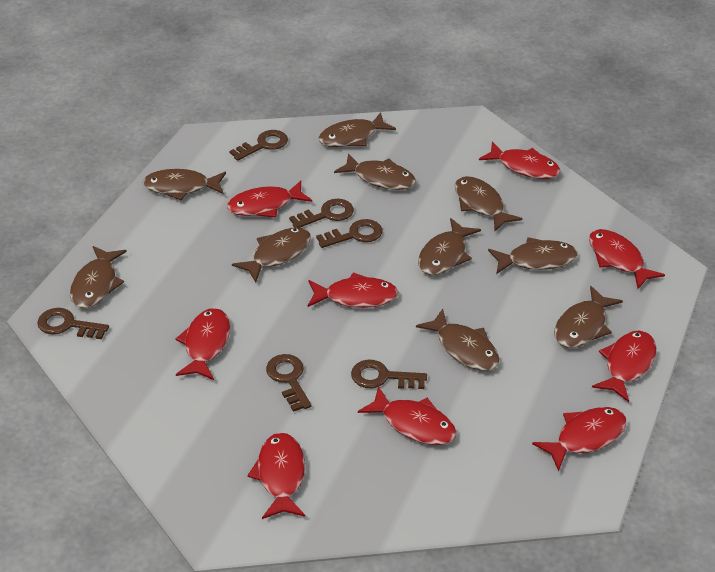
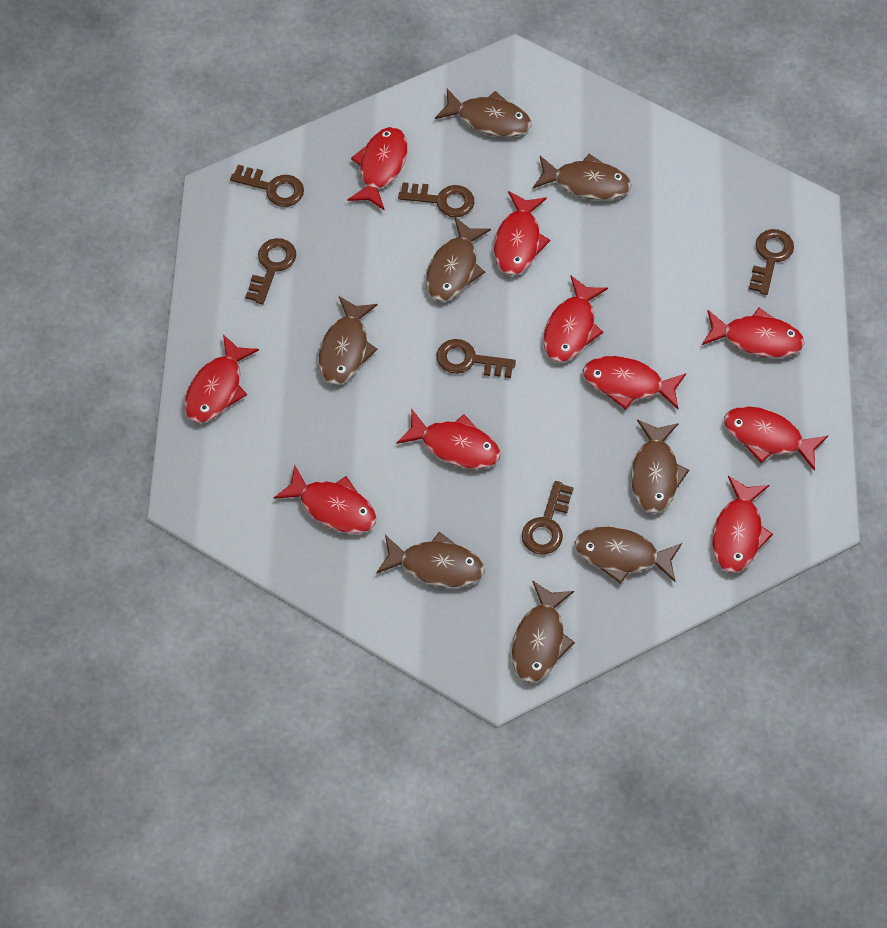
brown fish: [70,246,127,308] [143,169,226,200] [232,227,311,282] [318,112,396,147] [334,153,416,190] [416,309,499,371] [418,218,481,275] [455,176,523,231] [488,237,578,274] [554,286,623,348] = 10 -> [318,296,378,385] [376,532,485,588] [426,217,491,301] [435,89,531,137] [512,581,575,682] [533,154,631,200] [575,527,682,584] [631,420,689,513] = 8
red fish: [175,308,230,380] [227,181,312,217] [247,433,305,519] [308,272,398,308] [358,386,457,445] [479,141,560,179] [532,407,626,472] [589,229,665,289] [592,330,657,402] = 9 -> [185,334,259,423] [274,465,377,534] [347,127,408,211] [396,410,501,469] [494,191,550,275] [543,276,608,362] [583,356,686,410] [702,308,805,358] [712,476,773,573] [724,407,828,471] = 10

